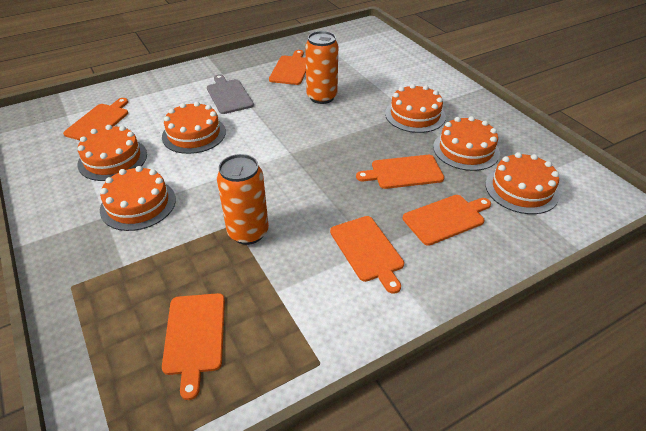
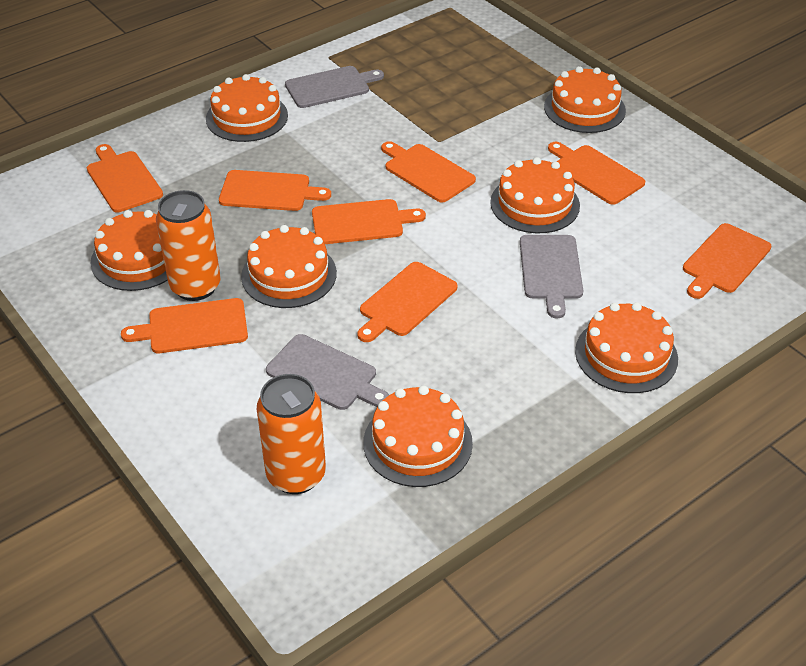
grey cutting board: [207,74,254,114] = 1 -> [266,334,389,410] [285,66,384,108] [520,235,583,318] = 3
orange cake: [78,125,147,181] [100,166,176,231] [162,102,226,154] [385,84,446,133] [433,116,500,171] [485,152,560,214] = 6 -> [90,210,168,291] [206,74,288,142] [241,225,337,308] [363,385,473,487] [490,157,580,233] [544,66,626,133] [575,302,678,393] = 7
orange cutting board: [63,98,128,140] [162,293,225,400] [269,50,306,85] [330,216,404,294] [356,155,444,189] [403,195,491,246] = 6 -> [87,144,163,213] [121,298,248,353] [219,170,331,211] [312,199,426,244] [357,262,458,342] [381,141,476,202] [548,142,645,205] [683,223,772,299] = 8

